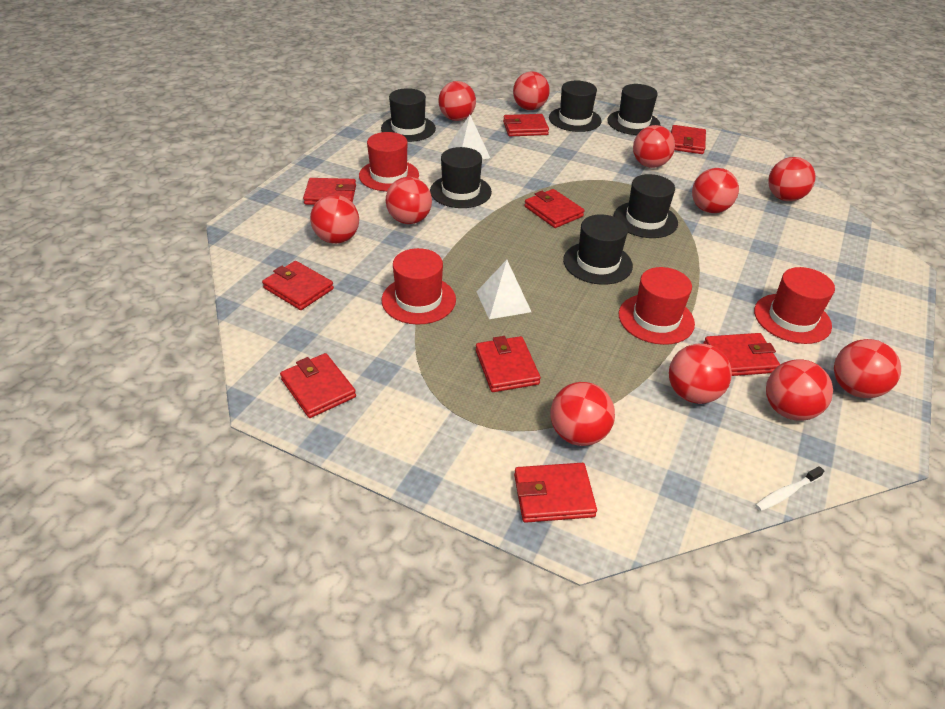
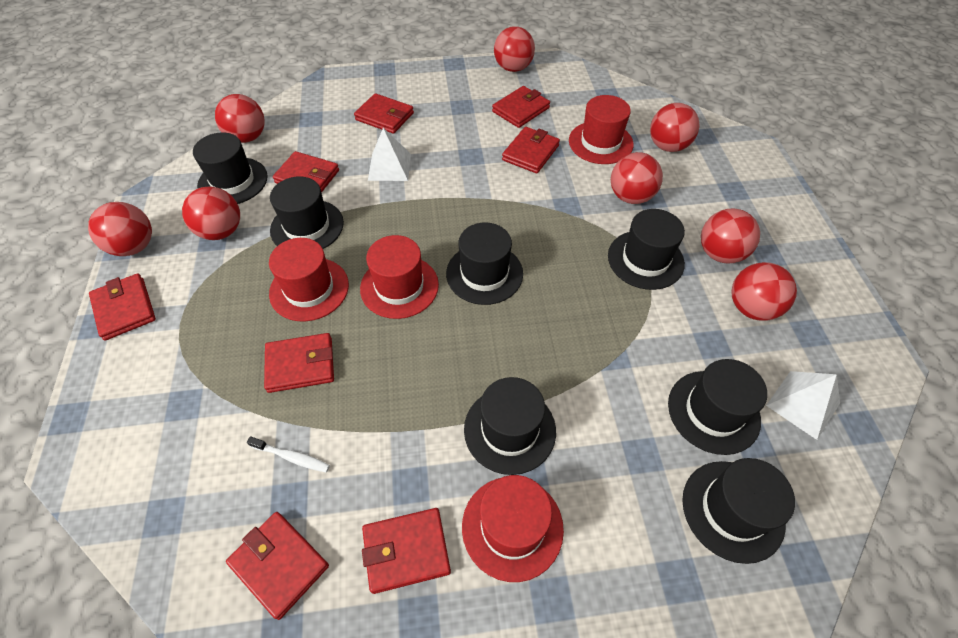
black hat: [381,88,436,142] [430,147,492,208] [549,81,602,132] [563,214,633,285] [607,84,660,135] [614,174,678,238] = 6 -> [193,132,268,204] [270,176,344,249] [446,222,523,305] [464,377,556,475] [608,209,685,290] [668,359,767,455] [682,458,795,564] = 7
red ball: [310,195,359,244] [386,177,432,224] [438,81,476,121] [513,71,550,110] [550,382,615,446] [633,125,675,168] [669,344,732,404] [692,168,739,213] [766,359,833,421] [768,157,815,201] [834,339,901,398] = 11 -> [88,202,152,256] [182,187,240,240] [215,94,265,143] [494,26,535,72] [611,152,663,204] [650,103,700,152] [701,209,760,264] [731,262,797,321] = 8
red wallet: [262,261,334,310] [280,353,356,418] [303,178,356,205] [476,336,541,392] [503,114,549,136] [514,463,597,523] [524,189,584,228] [671,125,706,154] [704,333,780,376] = 9 -> [89,273,156,341] [226,512,329,620] [264,333,334,393] [273,151,339,193] [354,93,414,134] [362,508,451,594] [492,86,550,128] [502,127,560,173] = 8

